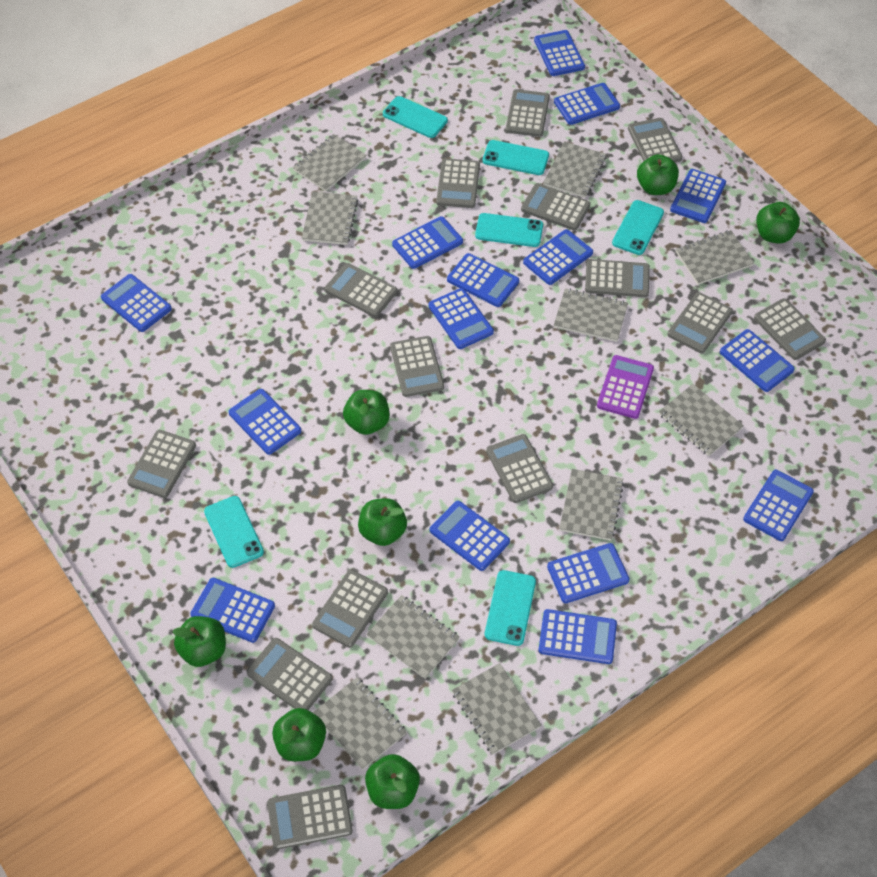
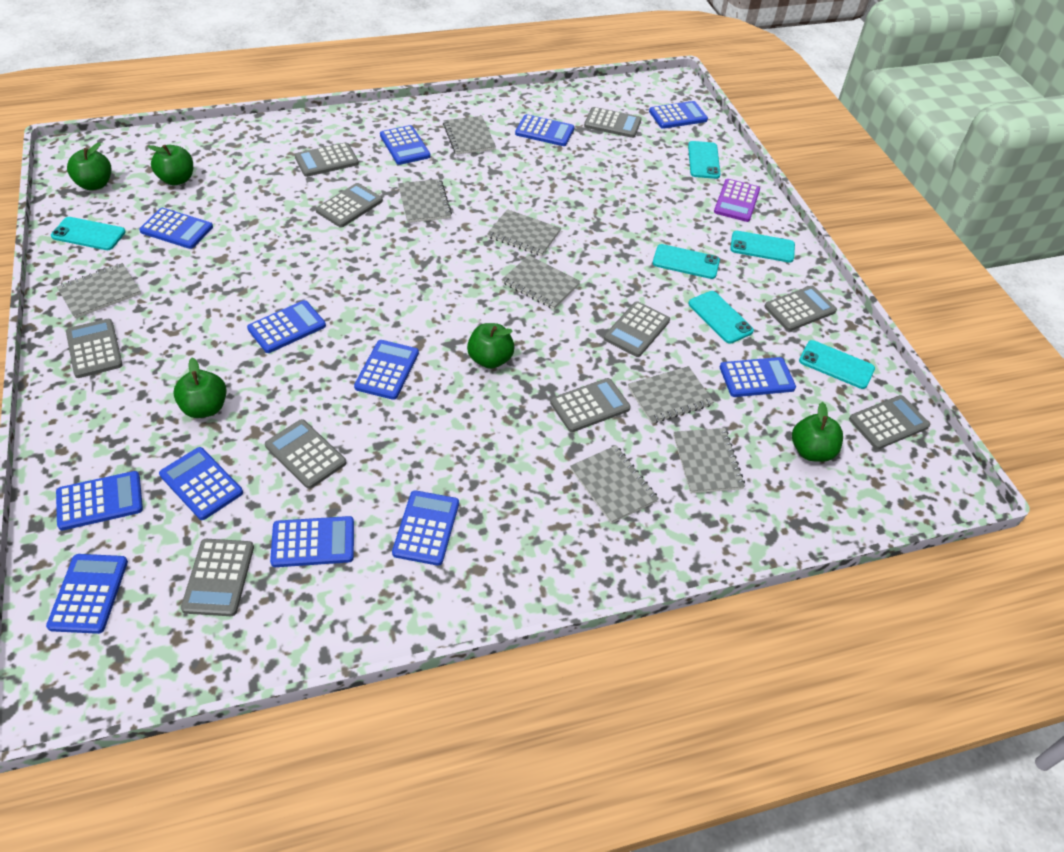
blue calculator: [101,274,172,332] [190,578,275,643] [228,389,302,455] [392,216,463,269] [429,288,494,349] [430,501,510,571] [447,253,519,307] [523,229,593,285] [534,30,585,76] [539,609,617,664] [547,543,630,603] [554,83,620,125] [670,169,726,223] [720,329,795,392] [743,470,814,541] = 15 -> [46,554,128,634] [56,471,143,530] [139,208,213,249] [159,447,243,520] [247,300,326,353] [270,516,354,567] [354,340,419,400] [380,125,431,165] [392,490,459,566] [515,114,574,146] [649,101,708,129] [720,357,796,397] = 12
green apple: [172,616,226,667] [272,708,326,761] [343,390,390,435] [358,498,407,546] [365,754,420,809] [637,154,679,195] [756,202,800,244] = 7 -> [67,142,111,190] [147,145,193,185] [173,358,227,418] [467,323,514,369] [792,402,843,462] = 5
grey calculator: [127,430,196,498] [246,638,332,710] [267,785,353,849] [312,570,388,648] [325,263,397,317] [390,336,444,397] [436,158,480,208] [486,434,553,503] [506,89,550,137] [521,183,591,230] [585,259,650,297] [628,118,682,163] [667,292,733,353] [754,298,826,360] = 14 -> [66,319,123,378] [181,539,254,616] [265,419,347,489] [295,142,359,177] [316,183,383,228] [550,378,631,432] [584,107,642,138] [604,301,670,357] [764,286,837,331] [849,395,930,449] = 10
grey notebook: [293,134,366,191] [302,191,358,245] [313,677,407,770] [367,595,460,679] [452,663,541,755] [543,141,606,198] [554,288,628,342] [559,469,624,541] [659,384,744,456] [676,230,754,285] = 10 -> [57,263,141,318] [398,179,452,223] [443,116,496,155] [487,209,561,256] [502,255,581,310] [570,445,659,524] [628,366,714,424] [673,428,745,493] = 8

